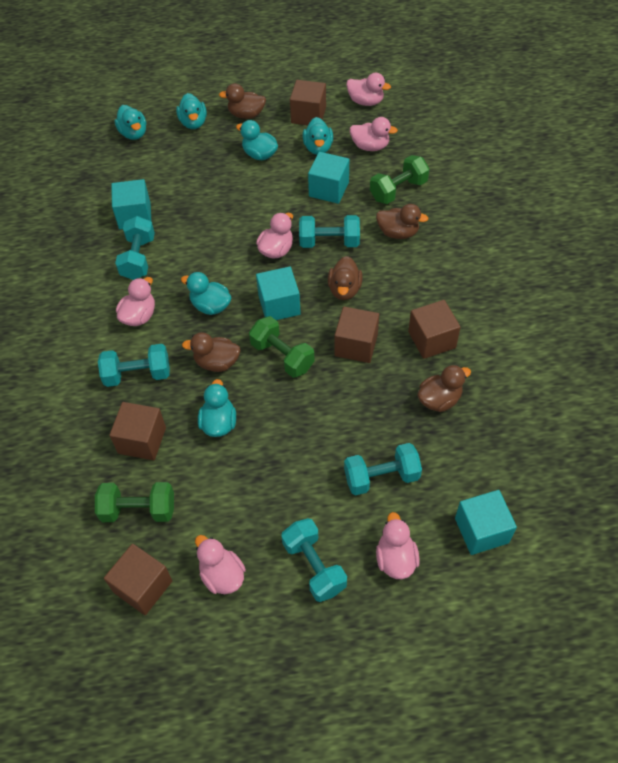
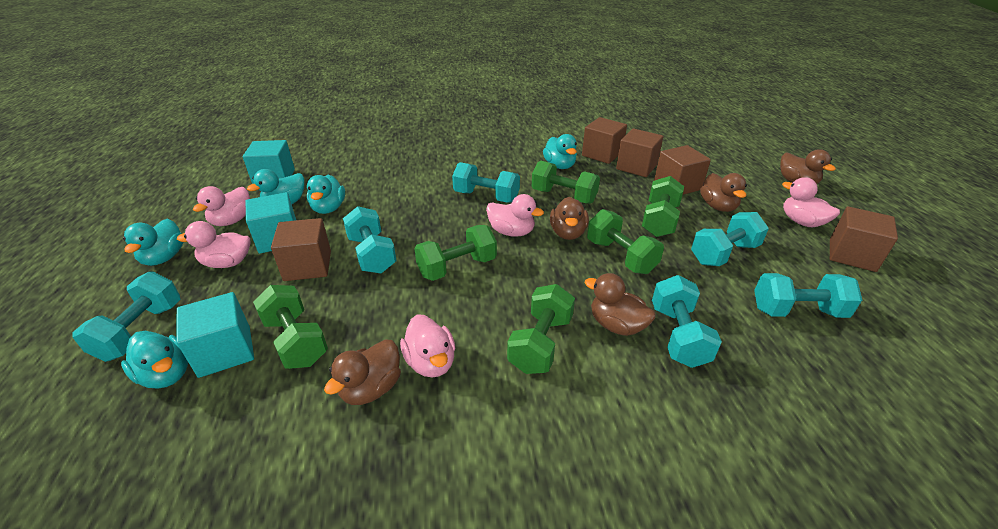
green dumbbell: [95,482,174,522] [249,316,315,378] [370,155,429,204] = 3 -> [253,285,328,369] [414,225,497,281] [507,284,575,374] [532,161,600,204] [587,209,664,274] [642,176,684,237] = 6
pink duck: [116,277,155,326] [195,535,246,594] [256,213,293,259] [346,73,391,106] [350,117,398,151] [376,512,420,579] = 6 -> [177,221,250,268] [193,186,250,226] [400,314,455,377] [486,194,544,237] [782,177,840,228] = 5
turquoise cube: [111,179,152,229] [256,266,301,320] [308,152,349,204] [455,490,517,555] = 4 -> [176,292,254,378] [243,140,295,184] [246,192,296,254] = 3
turquoise duck: [114,105,146,140] [176,93,207,129] [181,272,231,315] [198,379,236,437] [236,120,278,160] [303,117,333,155] = 6 -> [121,331,188,388] [123,219,183,266] [247,169,304,204] [307,175,345,214] [543,134,577,169] = 5
turquoise dumbbell: [98,344,170,387] [115,216,155,280] [281,518,347,602] [299,215,360,248] [344,443,422,495] = 5 -> [72,272,180,362] [343,206,397,274] [452,162,520,203] [652,275,722,368] [691,212,769,266] [754,273,862,318] = 6

